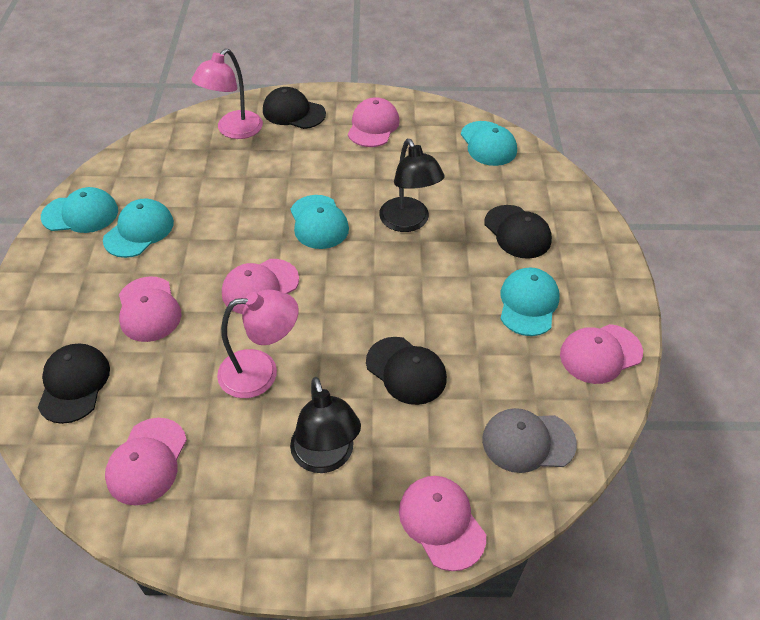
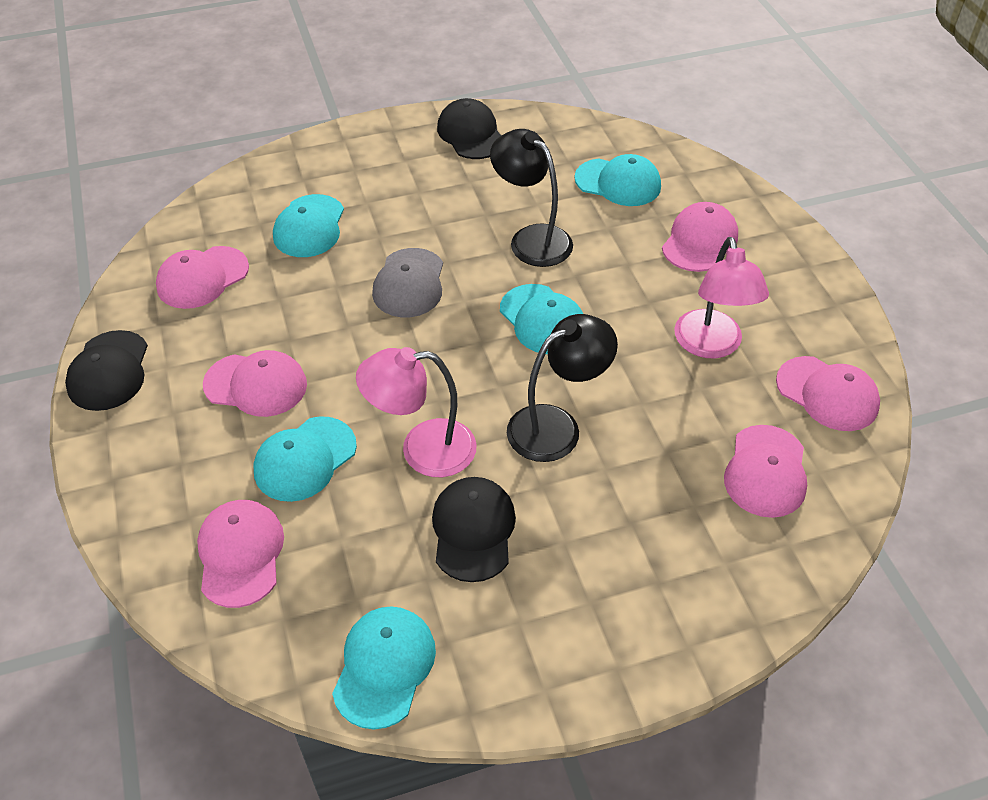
black cap: [38,343,110,424] [263,87,326,129] [366,337,447,405] [484,205,552,259] = 4 -> [65,330,148,411] [432,477,516,582] [437,98,501,159] = 3

